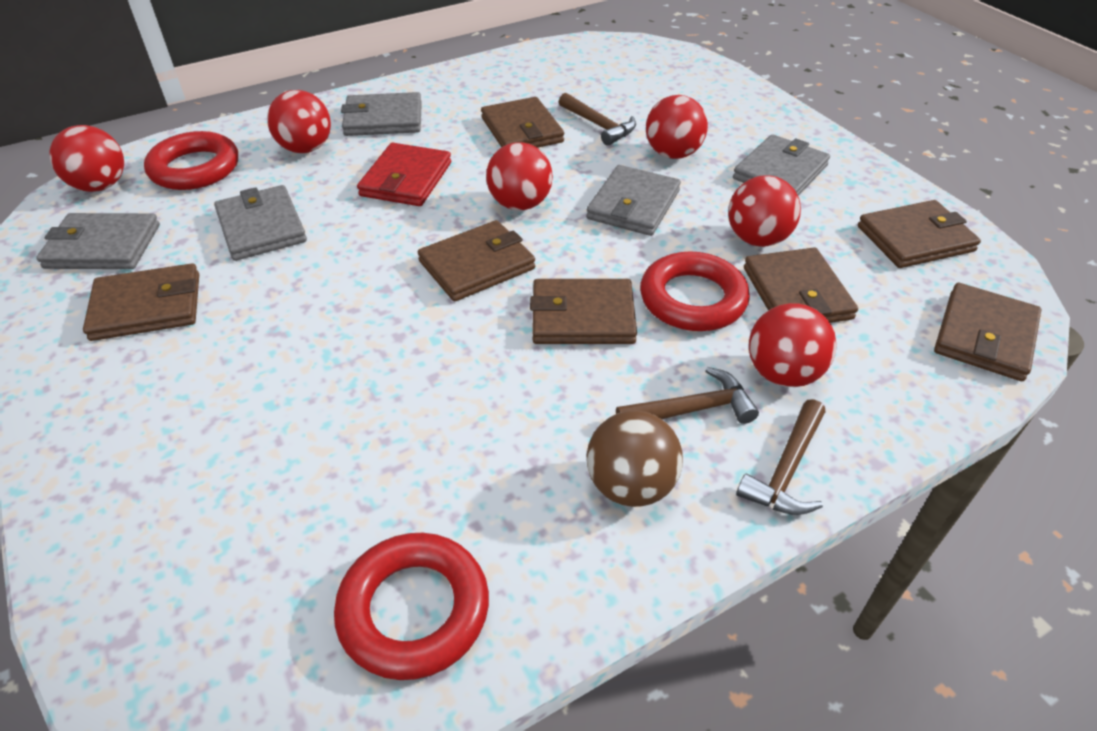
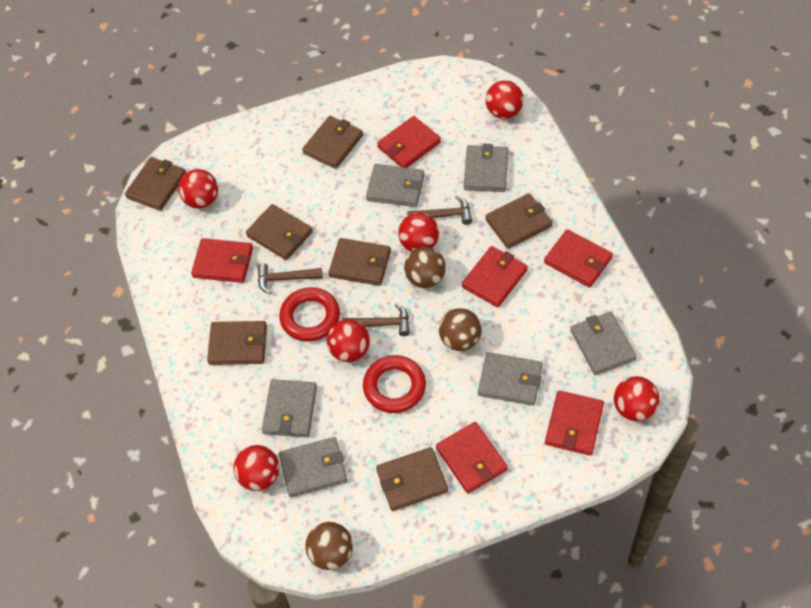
brown ball: [587,410,683,507] = 1 -> [305,522,353,570] [404,247,446,288] [439,308,482,351] = 3
grey wallet: [36,213,160,269] [214,185,307,261] [341,92,422,136] [586,165,681,236] [733,134,830,196] = 5 -> [262,379,317,437] [279,437,347,497] [366,164,424,207] [464,144,508,192] [478,352,542,406] [570,312,637,375] = 6
red ring: [144,131,238,190] [334,533,489,680] [640,251,750,331] = 3 -> [279,287,340,342] [363,355,426,413] = 2
red wallet: [357,143,451,206] = 1 -> [191,238,253,283] [377,116,441,168] [436,422,508,494] [462,246,528,307] [544,229,613,288] [545,390,604,456] = 6

